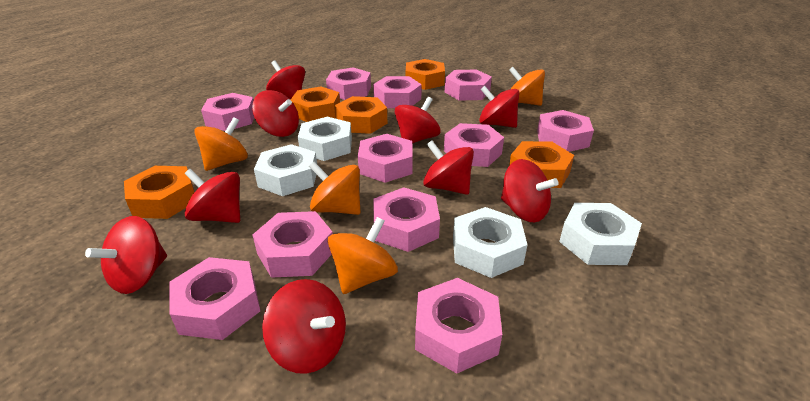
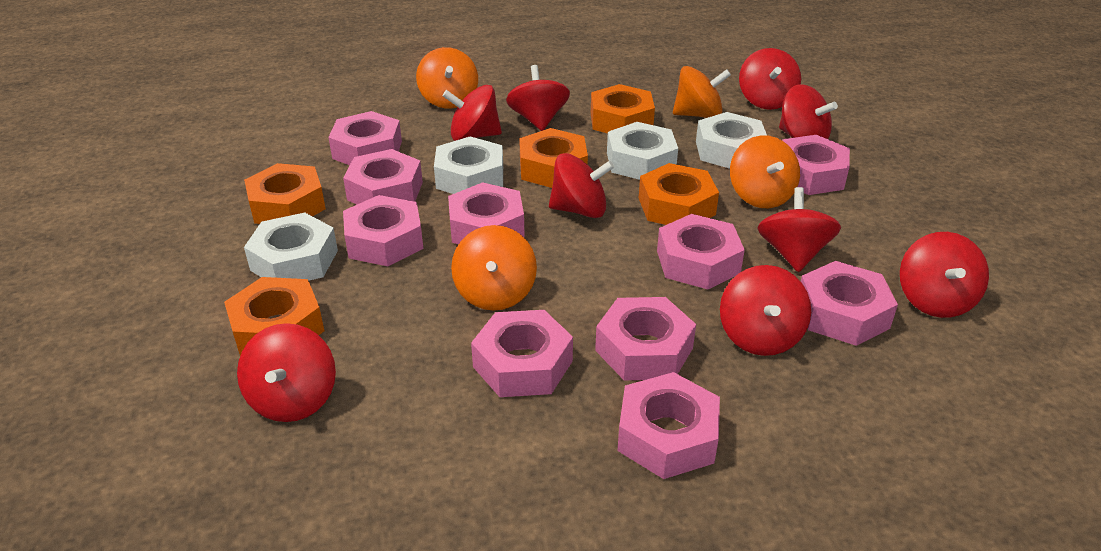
pink nut: [170,257,260,340] [201,93,254,131] [253,211,333,278] [326,68,371,100] [358,134,413,183] [373,76,422,108] [373,187,440,252] [415,278,502,373] [444,123,504,167] [445,69,492,101] [537,110,594,152] = 11 -> [328,111,402,165] [343,149,423,205] [343,195,423,266] [448,182,525,244] [471,310,573,397] [595,297,696,380] [617,372,720,479] [657,214,745,290] [782,135,850,195] [801,261,898,346] = 10

